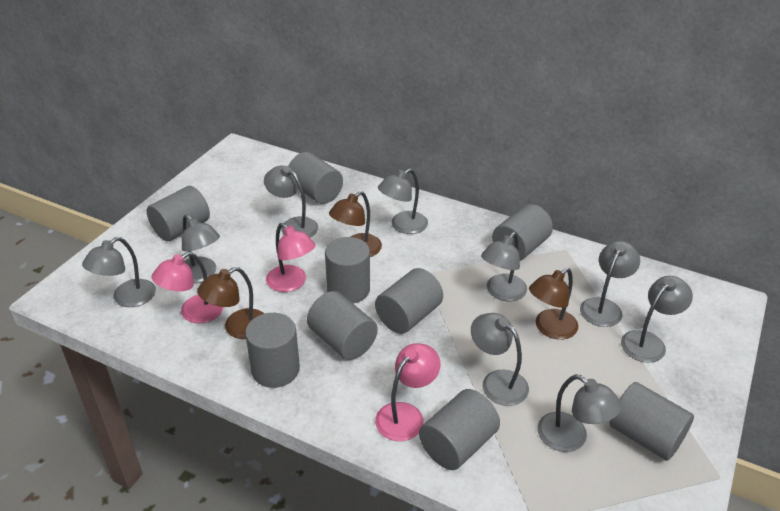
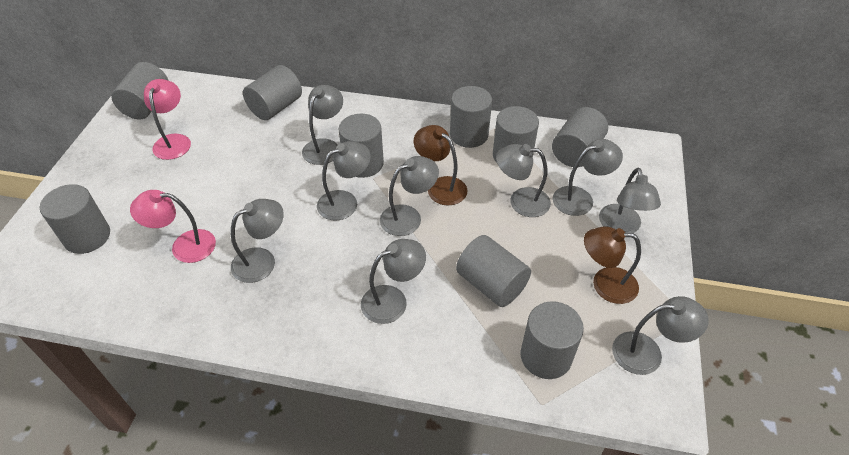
brown lamp: [197,267,264,339] [329,191,382,257] [529,268,578,340] = 3 -> [414,125,467,206] [584,226,641,304] = 2
pink lamp: [151,252,223,323] [266,223,316,292] [375,343,441,441] = 3 -> [130,190,216,263] [144,79,191,160] = 2

